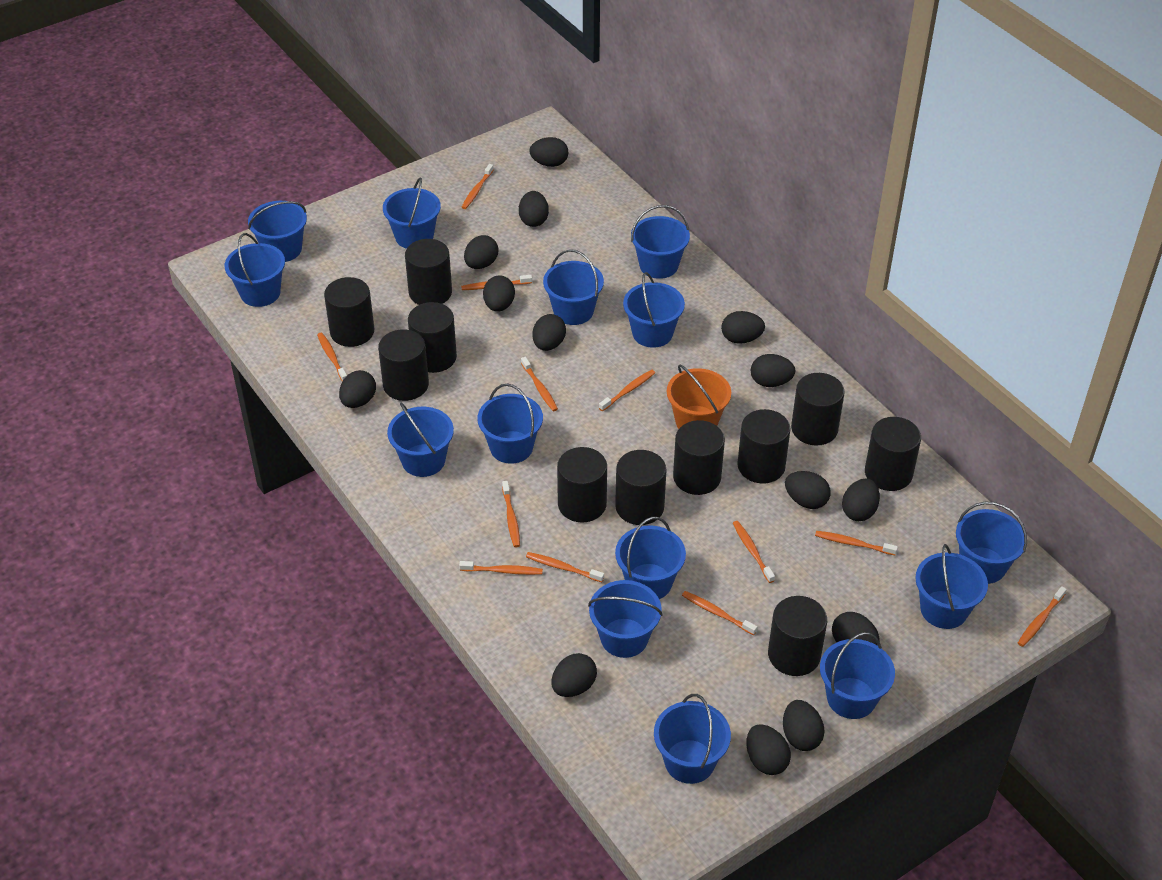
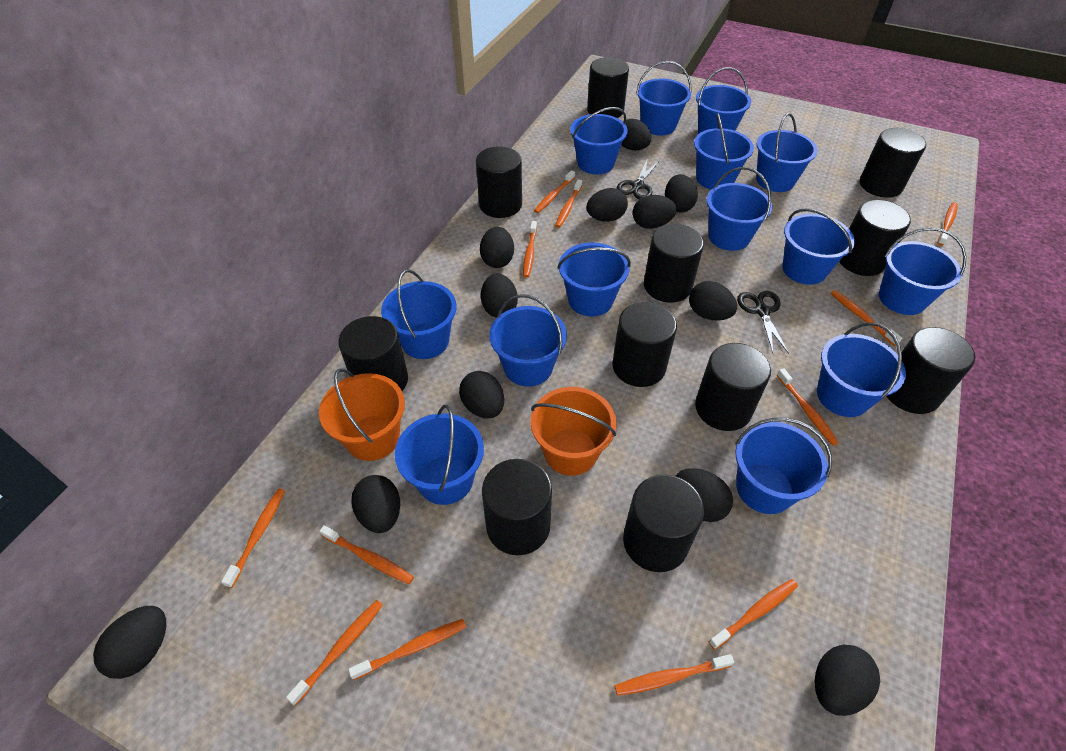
black egg: [339,370,376,408] [464,235,499,269] [483,275,515,312] [519,191,549,227] [529,137,568,167] [532,314,566,351] [551,653,597,697] [721,311,765,344] [746,724,791,775] [751,354,796,387] [783,700,825,751] [785,471,831,509] [832,612,880,646] [842,478,880,521] = 14 -> [93,606,166,679] [351,475,400,533] [459,371,504,418] [480,226,514,268] [481,273,518,318] [586,188,628,222] [621,119,652,150] [633,195,677,229] [665,174,698,213] [676,468,733,522] [689,281,737,321] [815,644,880,716] = 12
black scissors: none = 0 -> [616,158,660,200] [737,291,789,354] = 2
orange bucket: [667,365,731,429] = 1 -> [319,369,405,461] [530,387,616,476] = 2

